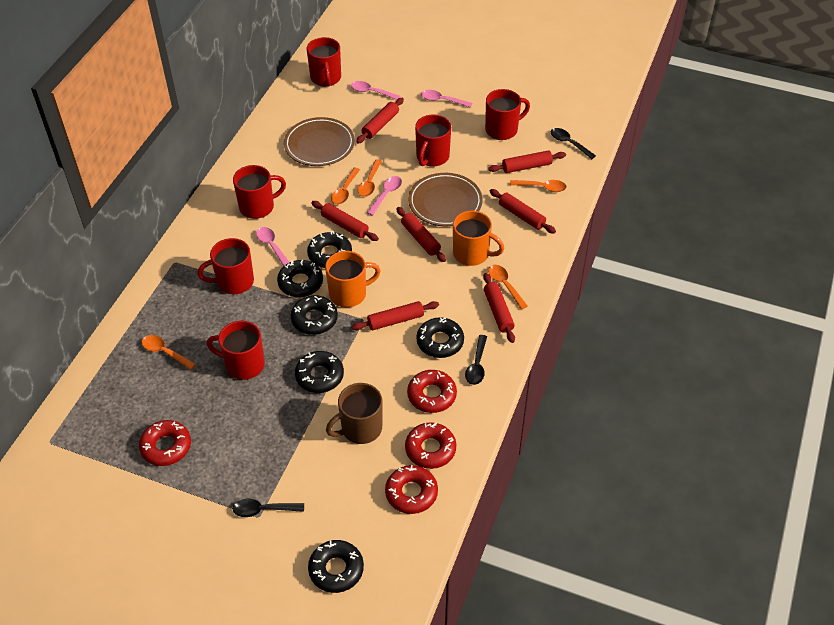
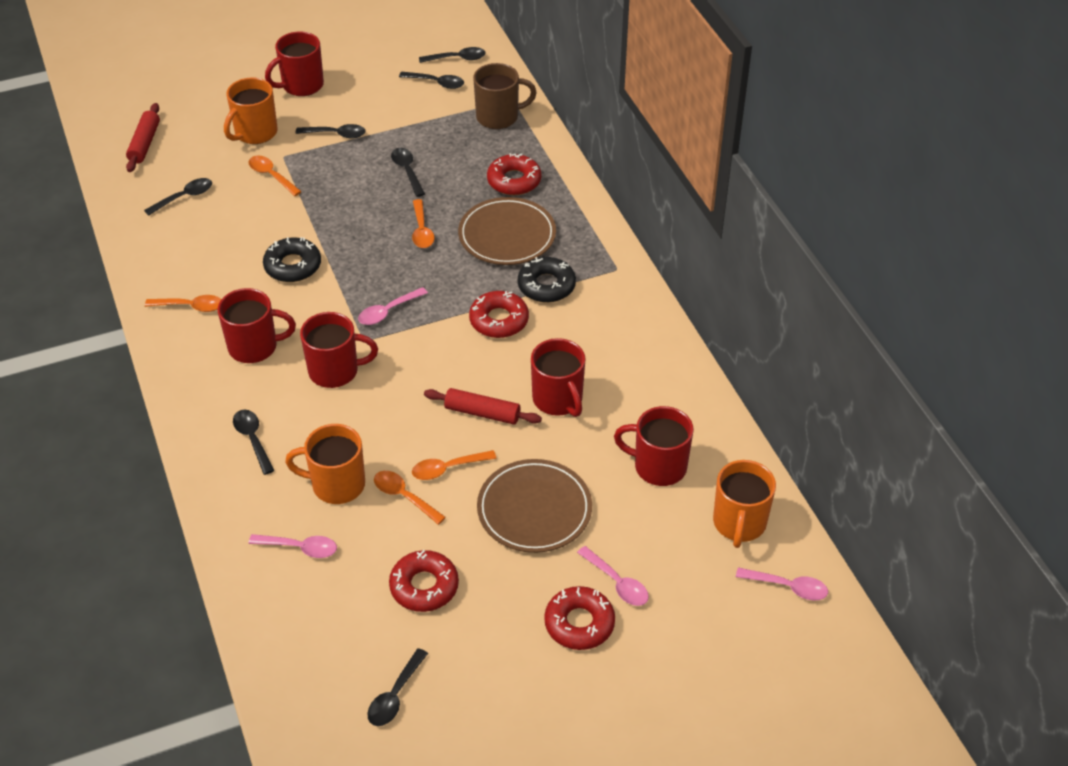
black donut: [277,260,323,297] [291,295,338,335] [295,351,344,393] [307,231,352,268] [308,540,364,593] [416,317,464,358] = 6 -> [263,237,321,282] [518,257,576,303] = 2
black spoon: [233,499,304,517] [465,335,487,385] [551,128,596,159] = 3 -> [144,178,212,216] [233,409,275,475] [296,124,366,138] [367,648,428,726] [391,148,425,197] [399,72,464,89] [419,47,486,63] = 7
orange mug: [325,251,381,307] [453,210,505,266] = 2 -> [224,77,278,144] [285,424,365,504] [713,460,776,548] = 3
red mug: [197,238,254,294] [207,321,265,380] [233,165,286,219] [307,37,341,87] [415,114,451,167] [485,89,530,140] = 6 -> [218,288,296,363] [265,31,324,96] [300,312,378,388] [531,338,586,417] [614,406,694,486] = 5
red rolling pin: [311,201,379,241] [352,301,439,330] [356,98,404,144] [396,207,446,262] [483,273,515,343] [488,150,566,173] [490,189,556,234] = 7 -> [126,103,160,172] [424,388,542,425] = 2

